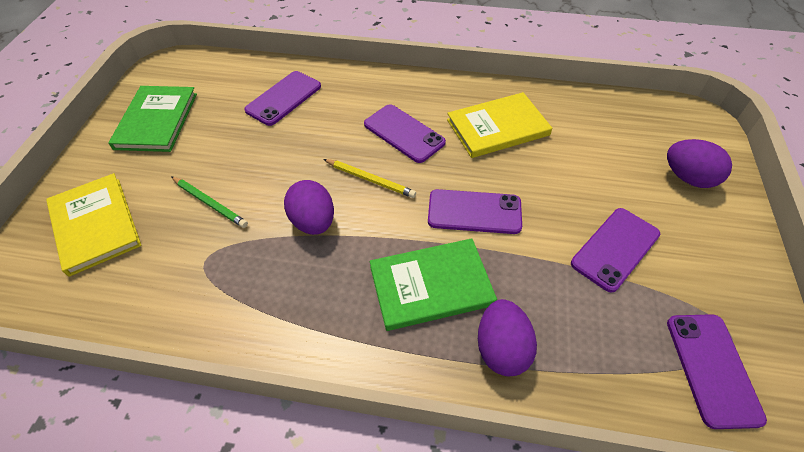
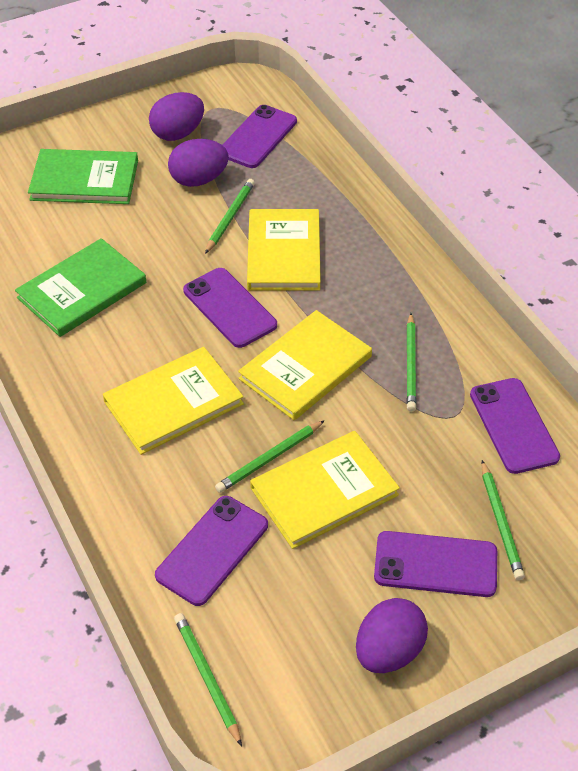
green pencil: [171,177,248,228] = 1 -> [174,613,242,746] [205,179,255,254] [215,420,325,493] [407,313,416,412] [481,460,525,580] = 5
yellow book: [46,173,142,277] [447,92,552,158] = 2 -> [103,347,244,455] [238,310,372,420] [247,209,321,291] [250,431,400,549] = 4
yellow pencil: [323,159,416,198] = 1 -> none = 0

